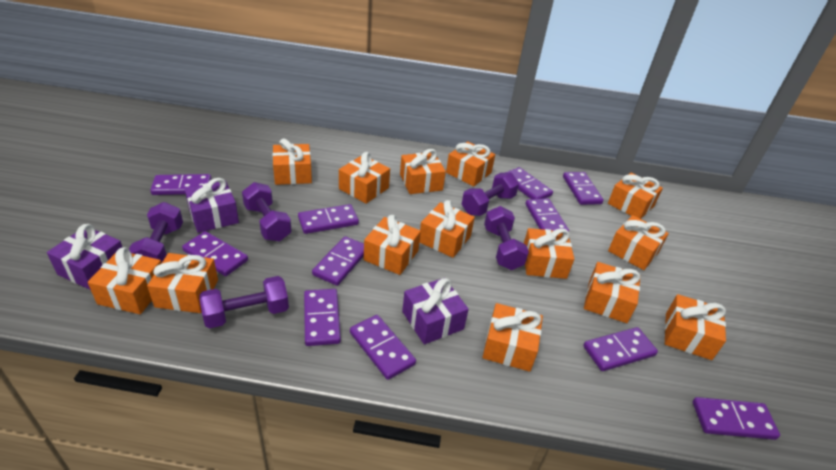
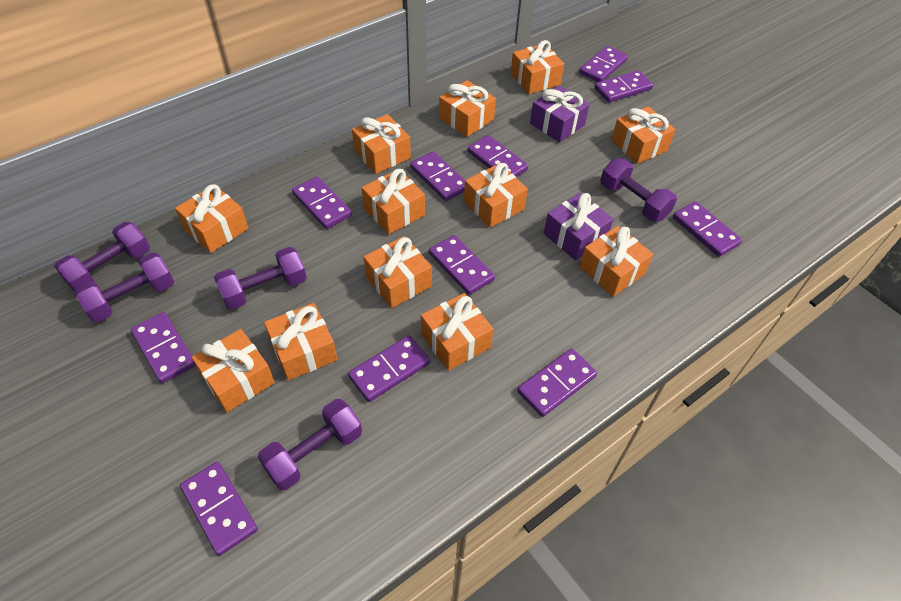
orange gift: [88,247,162,314] [147,253,218,313] [272,138,312,185] [339,152,390,204] [364,215,421,275] [400,149,446,194] [419,200,475,258] [446,141,495,187] [483,303,543,372] [524,228,574,279] [584,262,641,323] [608,172,663,219] [608,215,669,270] [665,294,726,360] = 14 -> [175,184,248,253] [192,329,275,412] [264,303,338,381] [352,114,411,174] [362,169,425,235] [364,236,432,308] [421,293,493,371] [439,80,496,137] [464,163,528,228] [511,40,564,94] [579,226,653,297] [612,106,676,164] = 12
purple gift: [47,224,123,290] [184,178,239,233] [402,278,469,344] = 3 -> [530,85,590,143] [544,193,613,261] = 2

